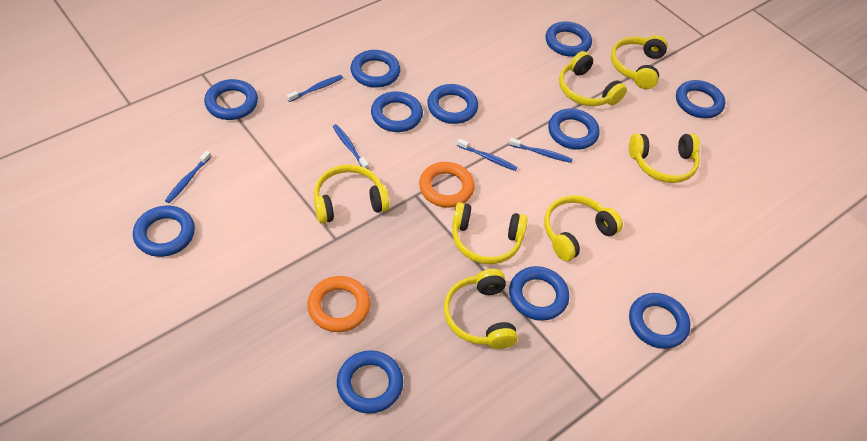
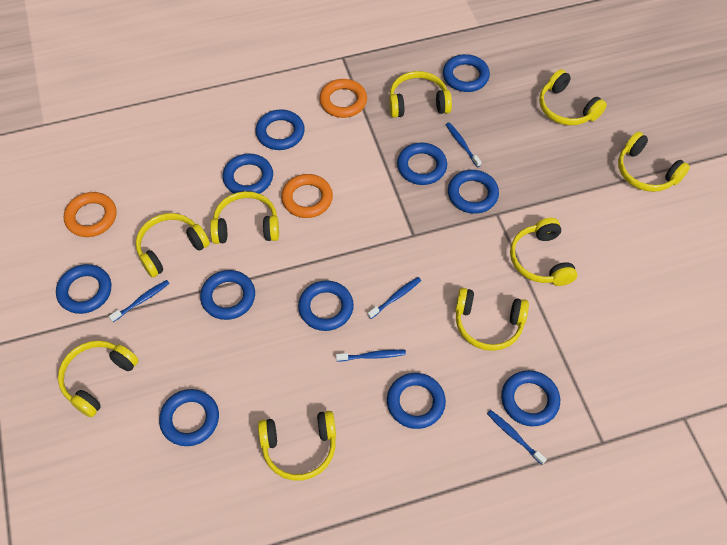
orange ring: [307,276,370,332] [419,162,475,208] = 2 -> [64,192,116,237] [281,174,333,218] [319,79,367,118] = 3
yellow headphones: [314,164,390,224] [444,269,518,349] [452,202,528,264] [544,195,623,261] [559,51,627,106] [611,35,668,89] [629,134,700,183] = 7 -> [58,341,139,417] [136,213,210,277] [210,191,279,244] [258,411,336,481] [389,71,452,118] [455,288,529,351] [510,218,577,286] [539,69,607,125] [618,132,690,192] = 9

